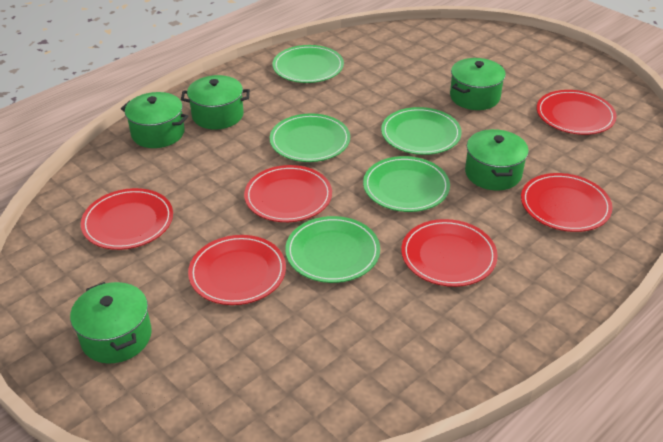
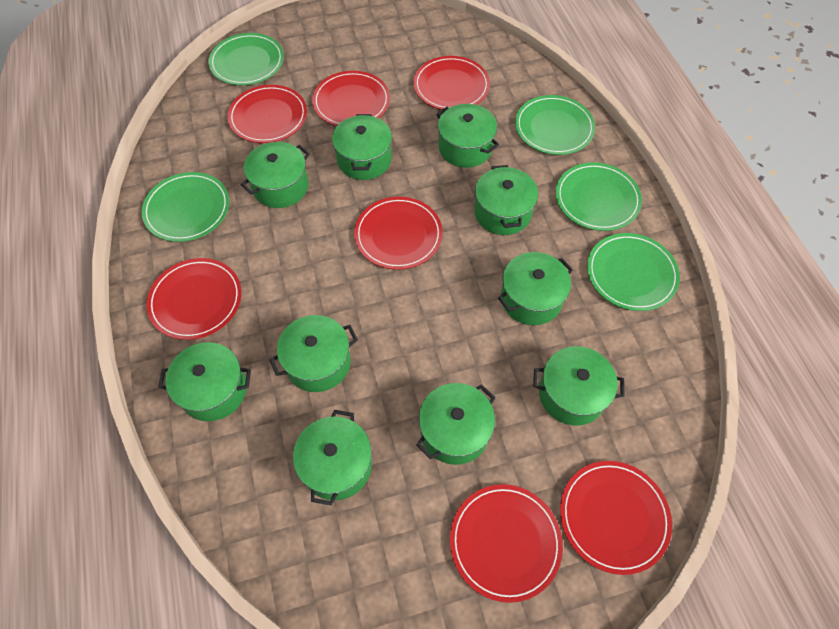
green pot: [70,282,152,363] [121,92,188,148] [181,75,250,130] [450,58,506,110] [465,129,529,191] = 5 -> [158,342,251,421] [241,142,310,208] [269,315,358,392] [293,410,372,505] [332,114,392,180] [416,383,495,465] [436,104,499,168] [474,165,538,235] [498,252,573,325] [533,346,625,426] = 10
red plate: [81,188,173,250] [188,235,286,305] [244,165,332,222] [401,219,498,287] [521,173,613,232] [537,90,617,135] = 6 -> [146,258,242,340] [228,85,307,143] [312,71,390,126] [354,197,443,270] [413,56,490,110] [450,484,563,603] [560,461,672,575] = 7

